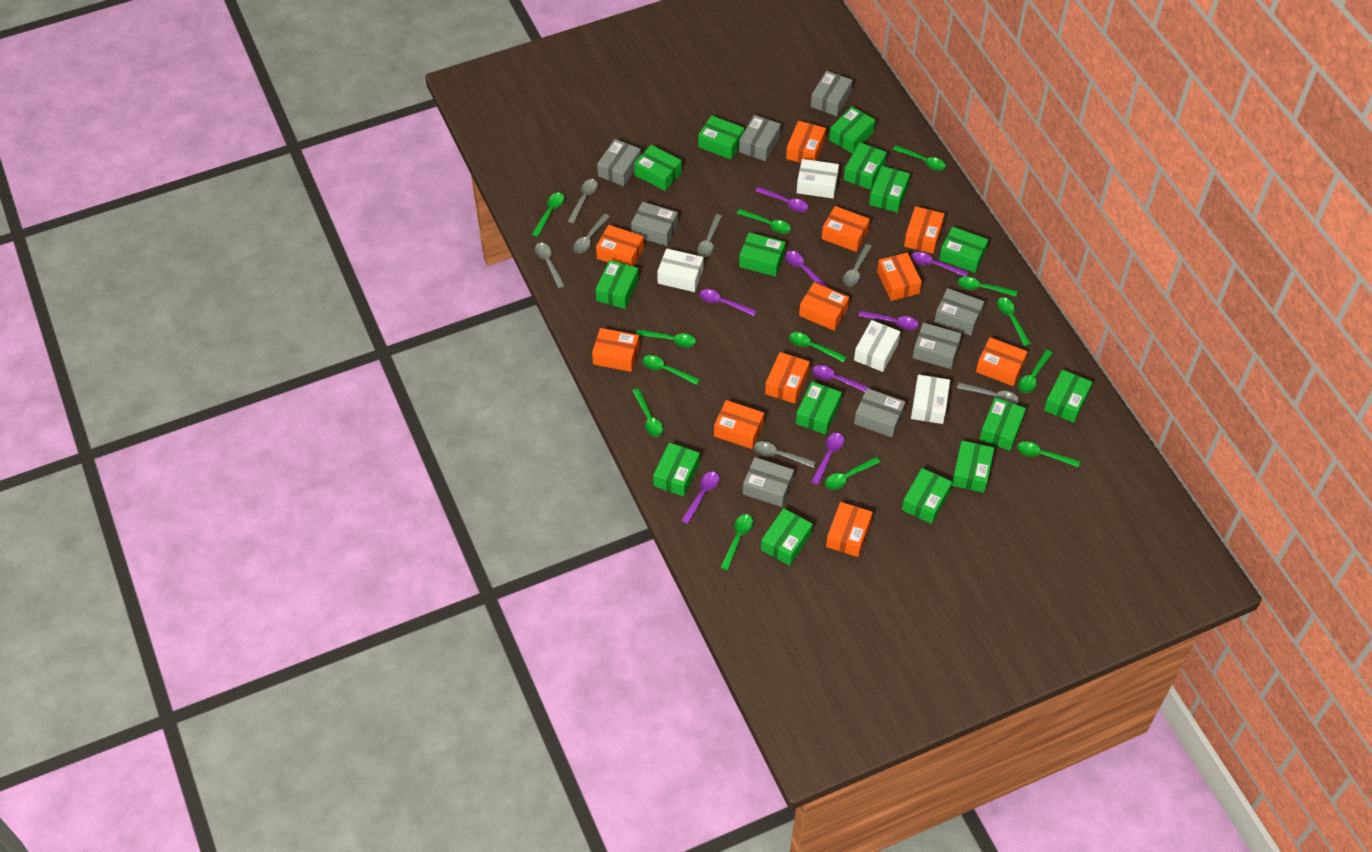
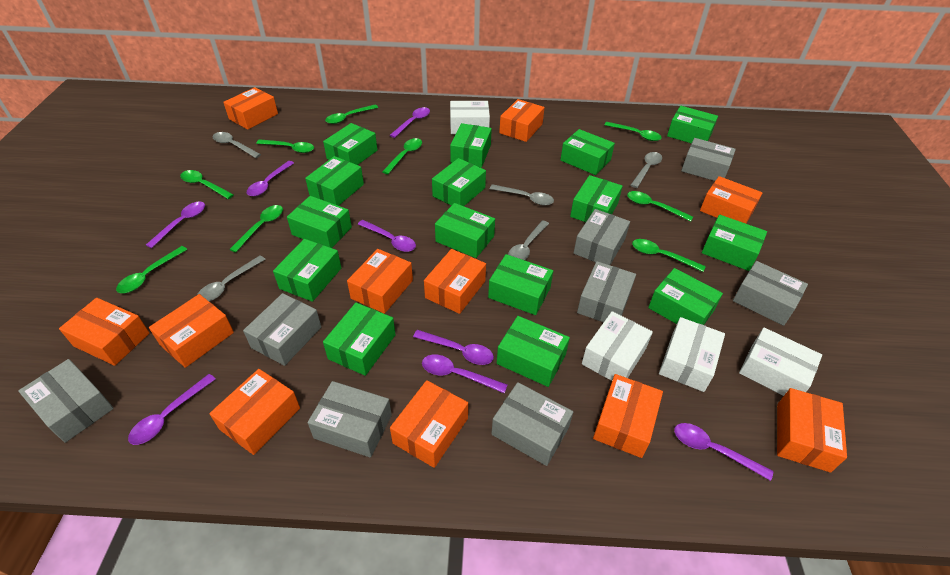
green spoon: [532,193,564,237] [632,388,663,437] [636,330,696,347] [642,355,700,385] [720,514,753,570] [737,209,791,234] [789,332,846,362] [825,457,880,490] [893,145,946,170] [958,277,1018,297] [997,297,1031,346] [1017,441,1080,467] [1018,350,1053,393] = 13 -> [116,246,188,293] [180,170,234,199] [229,205,283,252] [256,139,314,153] [325,105,378,124] [382,138,422,174] [604,122,662,141] [627,191,693,222] [632,239,706,272] = 9
grey spoon: [535,243,565,288] [568,179,598,224] [573,213,610,253] [697,214,722,257] [754,441,816,468] [843,244,872,286] [957,382,1019,404] = 7 -> [197,256,266,302] [213,132,261,158] [490,184,554,205] [508,220,549,260] [630,152,662,188] = 5

